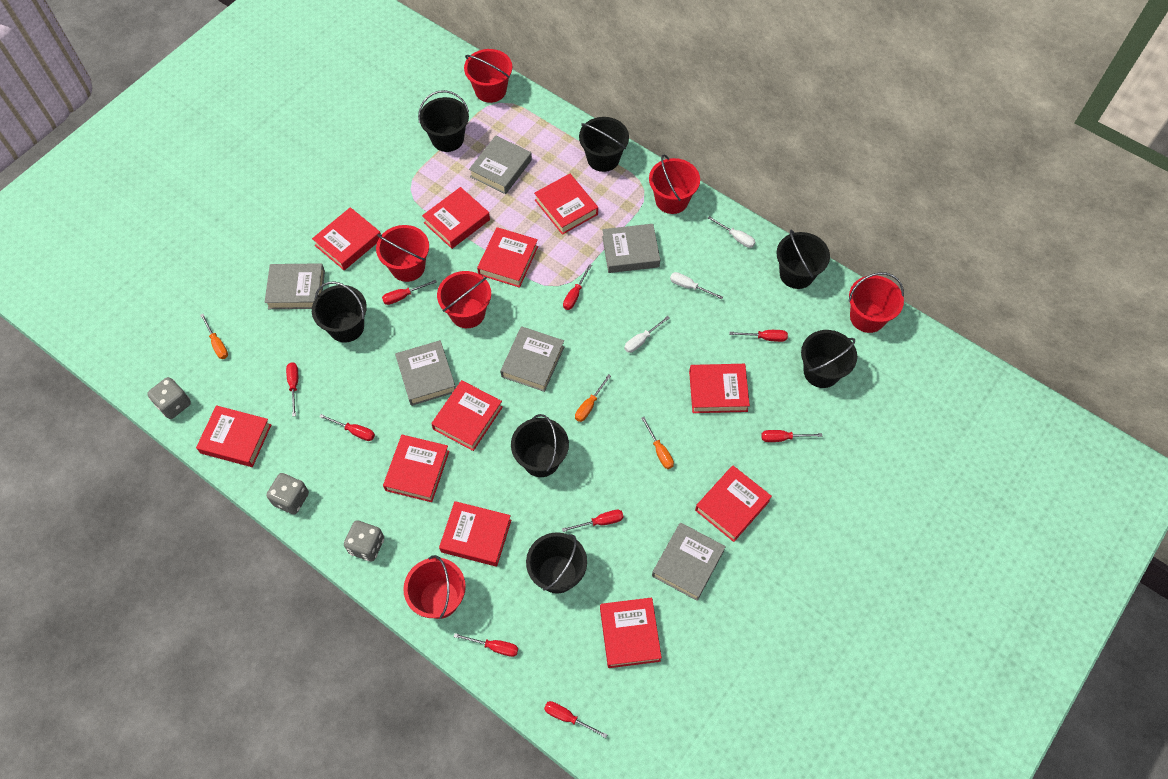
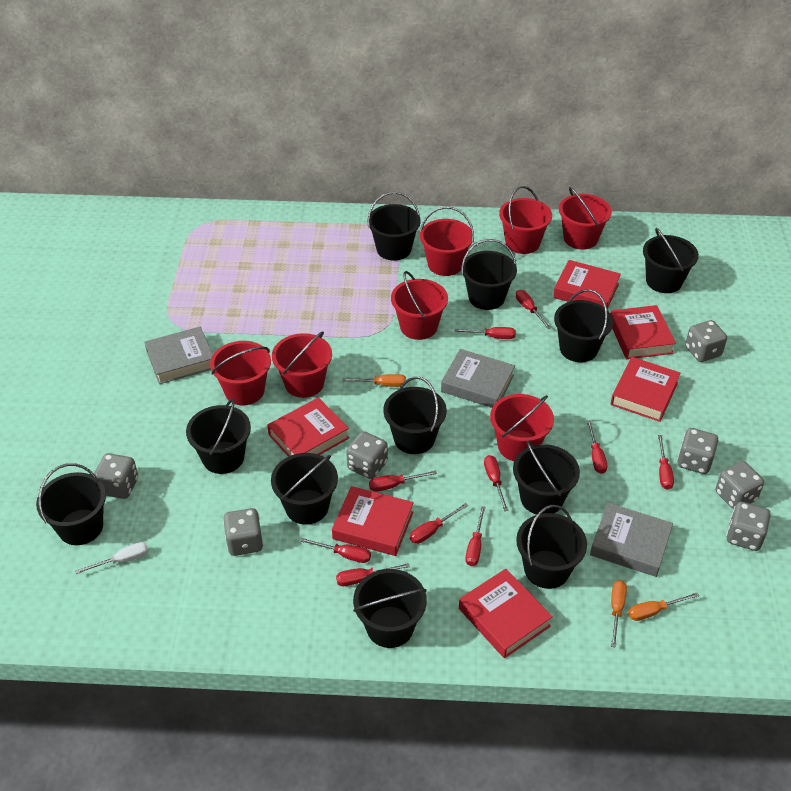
black bucket: [312,282,367,343] [418,90,469,152] [511,414,569,477] [526,532,587,594] [579,117,629,172] [777,230,830,289] [801,330,857,388] = 7 -> [36,463,106,545] [186,399,251,474] [271,453,338,525] [353,569,427,648] [368,192,421,261] [383,377,447,454] [461,239,517,310] [513,440,580,514] [516,505,587,589] [554,289,613,362] [643,228,699,293] = 11
grey book: [265,263,325,309] [395,340,455,406] [469,135,532,194] [501,326,564,392] [602,224,660,273] [652,522,726,601] = 6 -> [145,327,213,384] [441,349,515,408] [590,503,673,577] = 3
grey dice: [147,377,191,419] [266,473,309,514] [344,520,384,561] = 3 -> [94,453,138,499] [223,508,263,556] [346,431,388,479] [677,428,718,474] [685,320,727,362] [716,461,764,509] [726,502,771,551] = 7
red book: [196,405,271,467] [312,207,381,270] [383,435,449,502] [422,187,490,249] [431,380,503,451] [439,501,511,567] [477,227,538,288] [534,174,598,235] [600,598,662,668] [689,364,750,413] [695,466,772,542] = 11 -> [267,397,349,457] [332,486,414,556] [459,569,553,658] [553,260,621,309] [610,305,676,359] [611,357,680,422] = 6
red bucket: [376,225,429,282] [403,555,466,619] [437,271,491,328] [464,49,512,103] [649,154,700,214] [849,272,904,333] = 6 -> [210,341,271,405] [272,331,332,398] [391,271,448,340] [420,207,474,276] [490,394,554,461] [499,186,552,254] [559,187,612,250] = 7
red screwdriver: [286,362,298,417] [319,414,375,441] [382,280,437,305] [454,633,518,657] [544,701,608,738] [562,510,624,532] [563,264,592,310] [729,330,788,342] [761,430,822,442] = 9 -> [300,538,371,563] [336,563,410,586] [369,471,437,492] [410,503,468,544] [454,327,516,339] [465,506,485,566] [484,455,508,511] [516,290,551,329] [587,420,607,474] [658,435,674,490] = 10
white screwdriver: [624,316,670,353] [670,272,723,299] [708,216,755,248] = 3 -> [75,542,149,574] = 1

